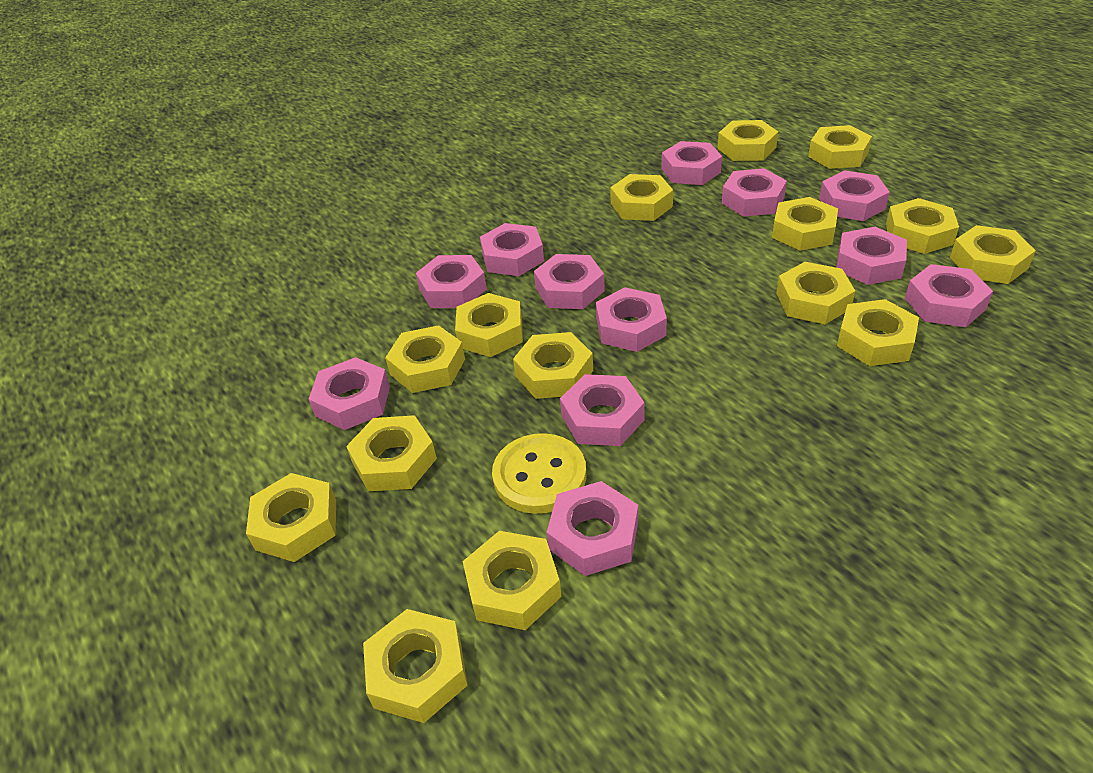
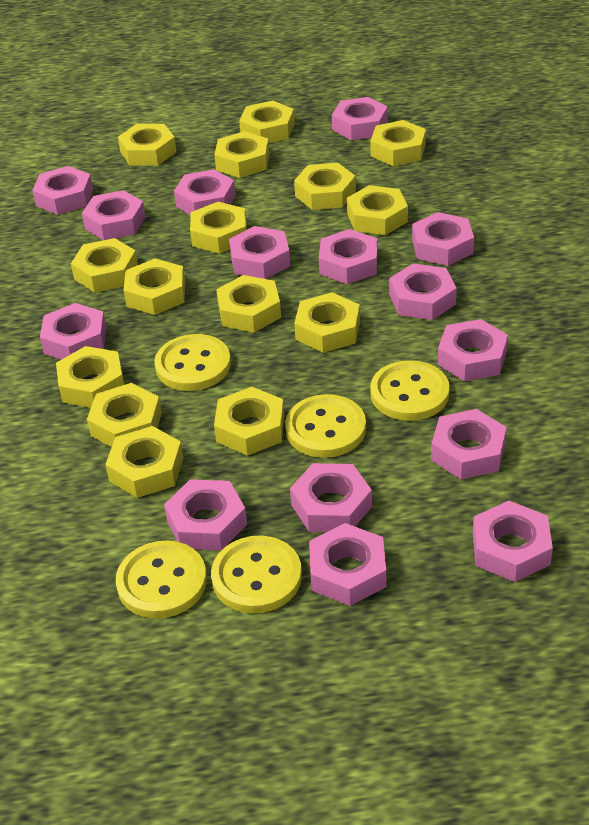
pink nut: [309,357,390,430] [416,255,487,308] [480,223,544,276] [534,254,605,309] [547,481,638,576] [560,374,645,446] [596,287,667,352] [662,141,722,185] [722,168,787,217] [819,170,890,221] [836,227,907,285] [905,264,993,327] = 12 -> [32,166,93,215] [40,303,107,360] [82,190,146,240] [164,479,247,551] [174,169,236,215] [229,226,290,279] [290,463,372,532] [309,523,386,606] [319,229,378,284] [332,97,388,141] [389,263,457,320] [412,212,474,266] [431,409,507,480] [438,319,508,381] [473,501,553,582] = 15
yellow button: [492,433,586,514] = 1 -> [116,541,207,619] [154,334,231,391] [211,536,302,613] [285,394,366,458] [370,360,450,421] = 5

